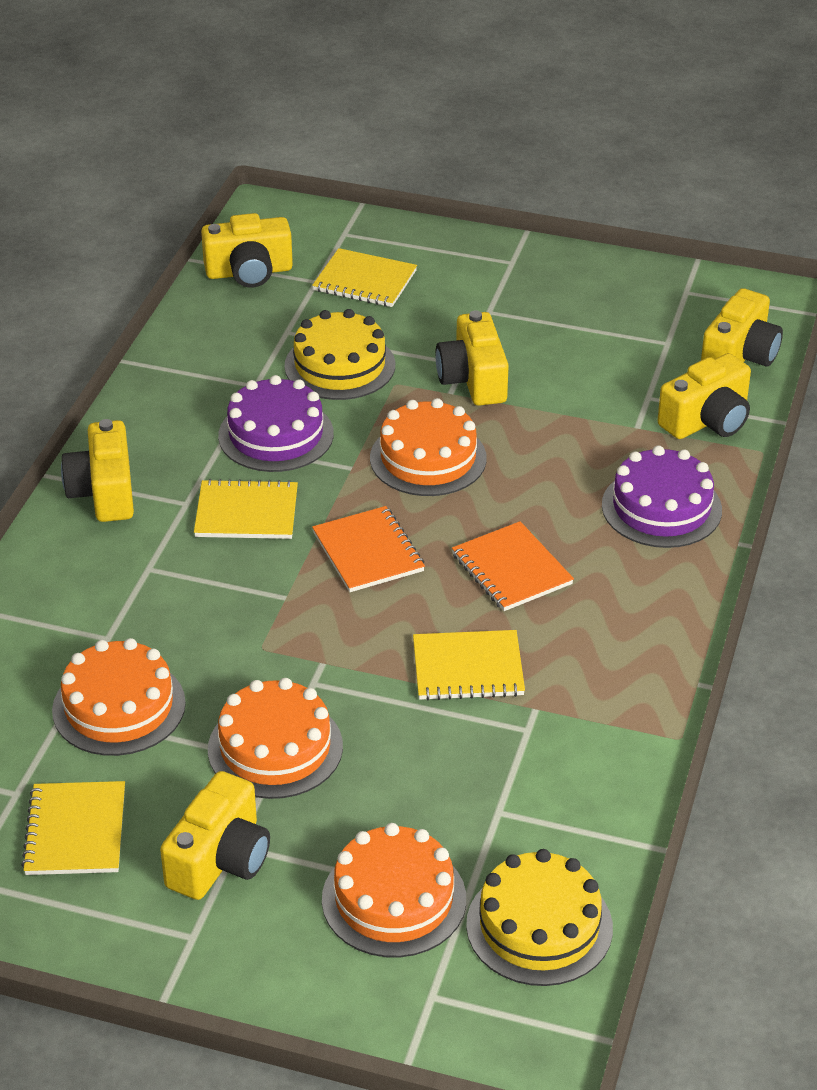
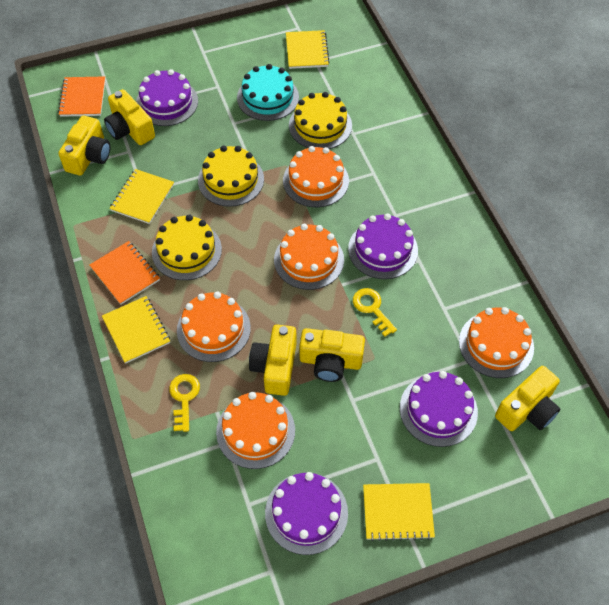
orange cake: [52,638,186,756] [208,678,343,799] [322,823,466,957] [370,398,487,496] = 4 -> [177,292,251,362] [216,392,295,469] [274,224,344,290] [283,146,349,207] [459,307,534,378] = 5
purple cake: [218,375,334,472] [602,445,722,548] = 2 -> [136,69,198,126] [265,472,348,555] [348,213,418,279] [400,371,478,447] = 4
turquoise cake: none = 0 -> [237,64,299,121] = 1
yellow cake: [284,309,395,400] [466,849,613,986] = 2 -> [152,215,222,280] [198,145,264,207] [289,92,352,149] = 3
yellow camera: [61,419,134,522] [160,771,270,900] [201,213,293,288] [436,310,509,406] [657,353,751,439] [701,288,783,367] = 6 -> [58,116,110,175] [104,89,155,145] [249,325,297,396] [299,328,365,382] [495,366,560,431] = 5
yellow key: none = 0 -> [169,374,200,432] [353,288,397,337] = 2

